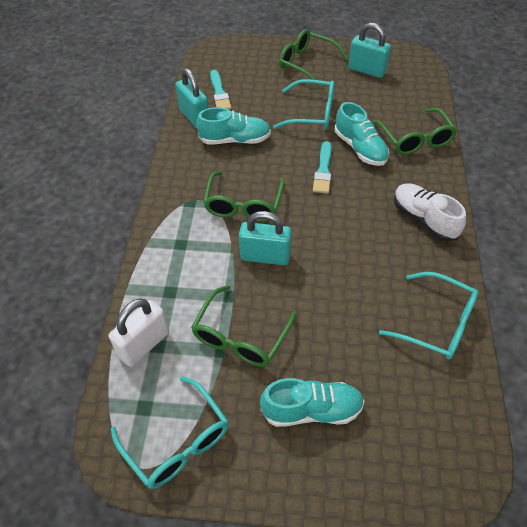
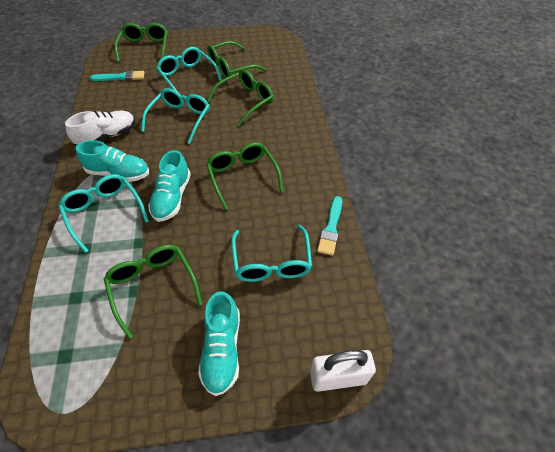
green glasses: [191,285,296,367] [203,171,284,222] [279,29,348,88] [373,108,457,155] = 4 -> [104,245,202,339] [114,23,168,62] [206,142,283,210] [207,41,266,78] [207,69,273,126] = 5
turquoise glasses: [111,376,228,489] [273,79,334,129] [379,272,478,360] = 3 -> [58,174,149,253] [141,88,210,144] [156,47,222,93] [231,225,312,282] = 4
turquoise padlock: [176,68,208,129] [239,211,291,265] [348,23,391,78] = 3 -> none = 0

